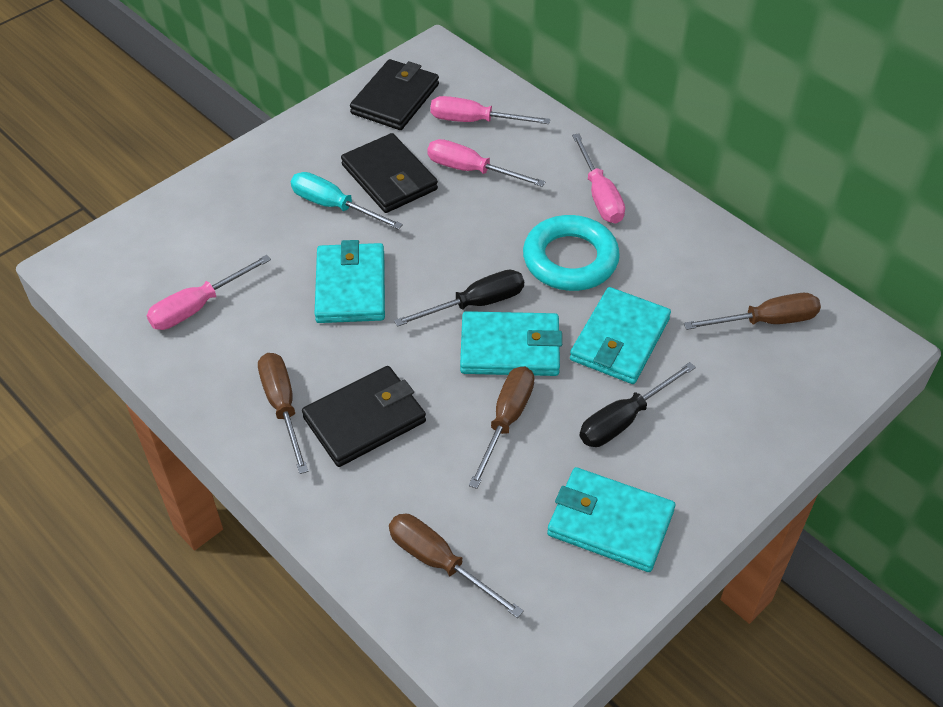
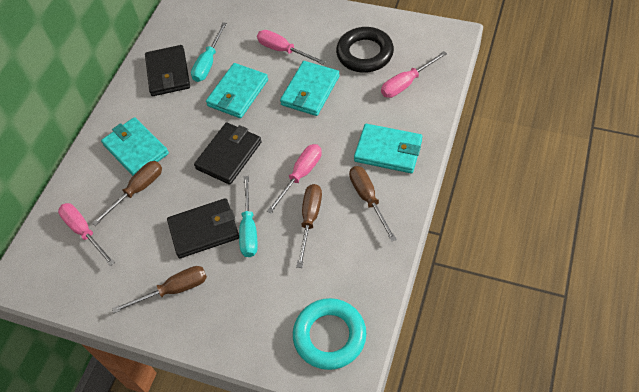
black ring: none = 0 -> [336,27,394,73] = 1
black screwdriver: [394,270,524,327] [580,362,696,447] = 2 -> none = 0
turquoise screwdriver: [291,172,403,230] = 1 -> [191,22,227,82] [239,176,258,257] = 2

